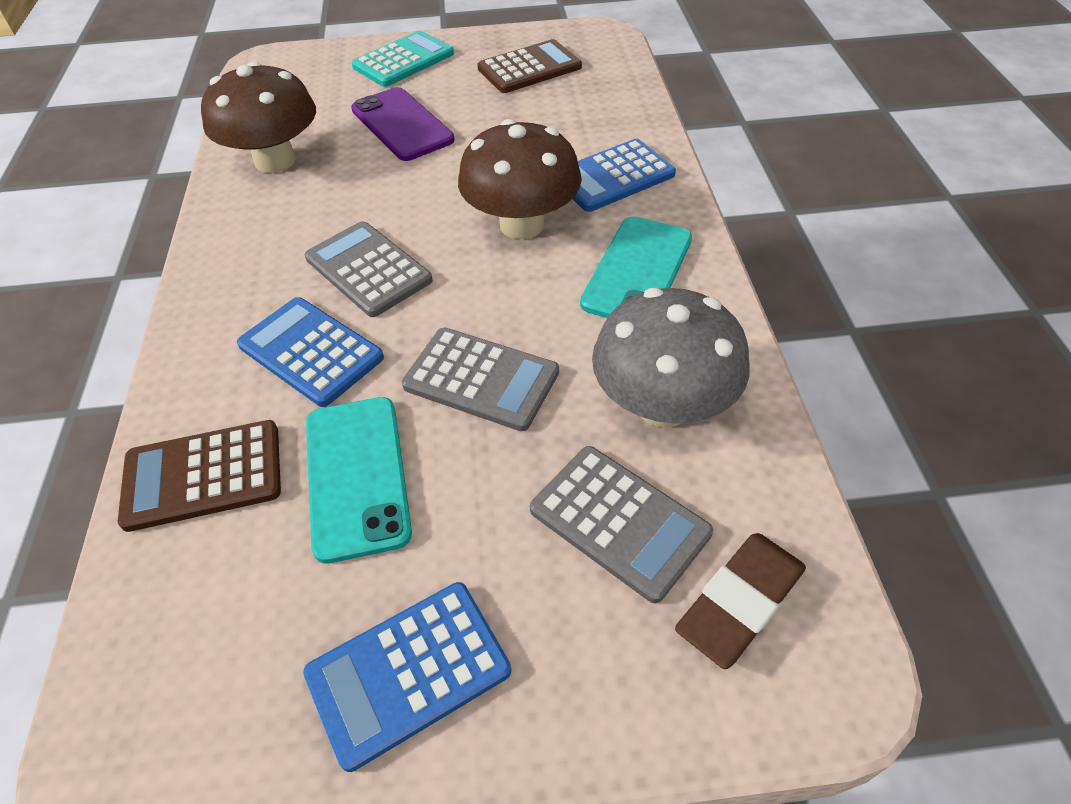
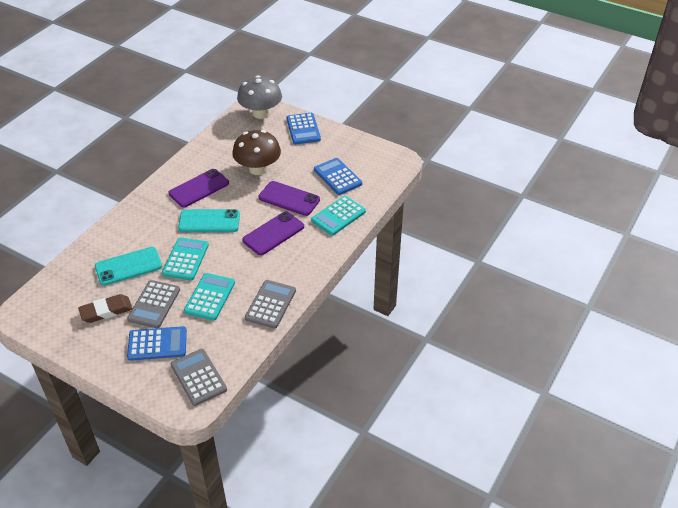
brown calculator: [117,420,281,532] [477,39,582,93] = 2 -> none = 0
brown mushroom: [201,62,316,173] [458,119,582,239] = 2 -> [232,130,281,175] = 1
purple phone: [351,87,454,161] = 1 -> [168,169,229,208] [242,211,304,255] [258,181,320,216] = 3
turquoise calculator: [352,31,454,87] = 1 -> [162,237,209,280] [184,273,235,321] [311,196,366,236] = 3

